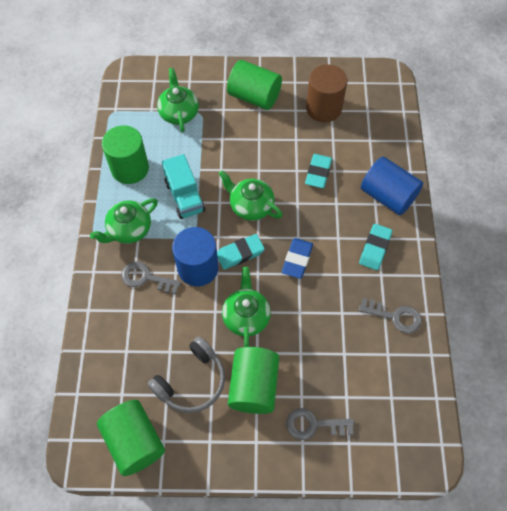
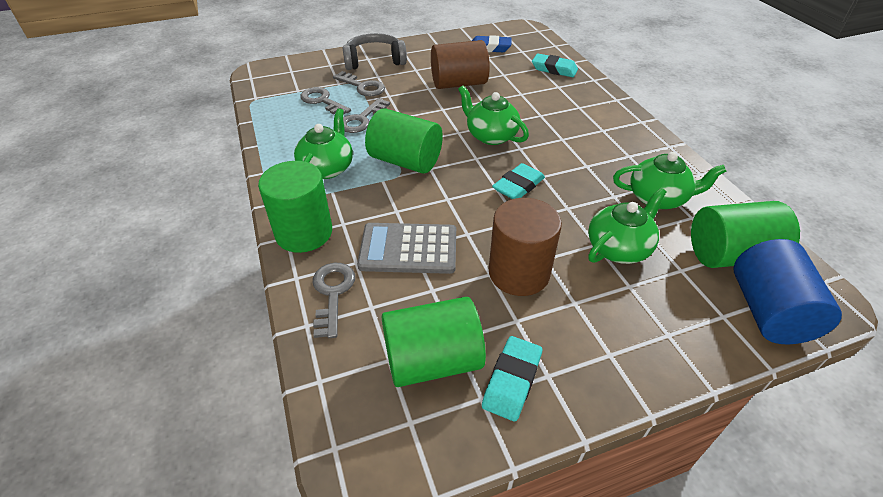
blue cylinder: [172,227,219,286] [361,157,423,215] = 2 -> [733,239,842,344] = 1
brown cylinder: [306,64,347,122] = 1 -> [431,40,490,89] [489,198,562,296] = 2
grey calculator: none = 0 -> [357,223,456,274] = 1
grey key: [121,261,181,294] [286,408,354,440] [359,298,421,333] = 3 -> [300,87,351,115] [313,263,355,338] [333,71,385,96] [343,98,390,133] = 4
turquoise truck: [162,154,205,219] = 1 -> none = 0

